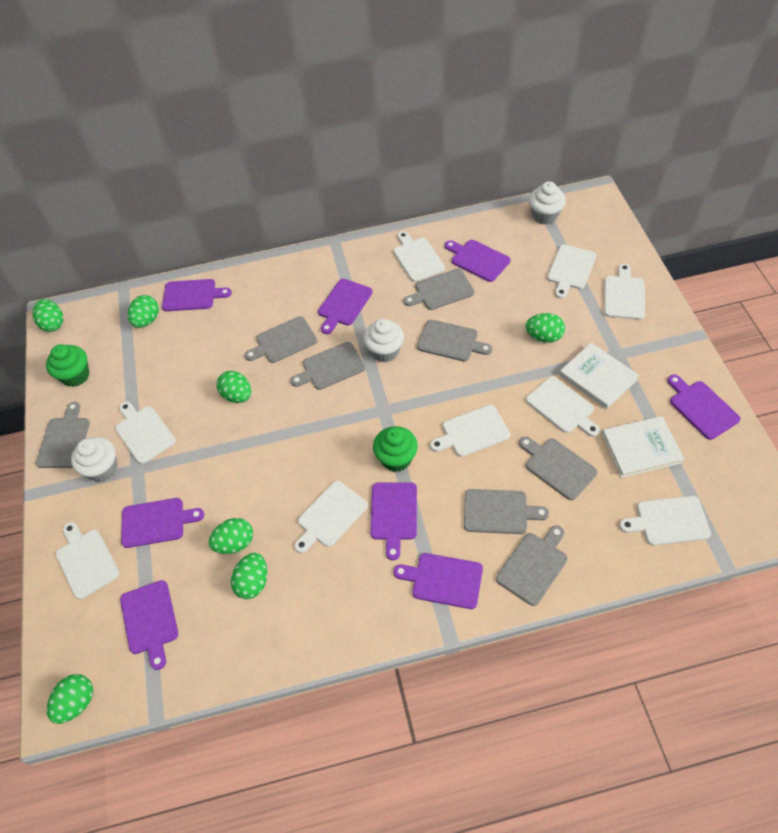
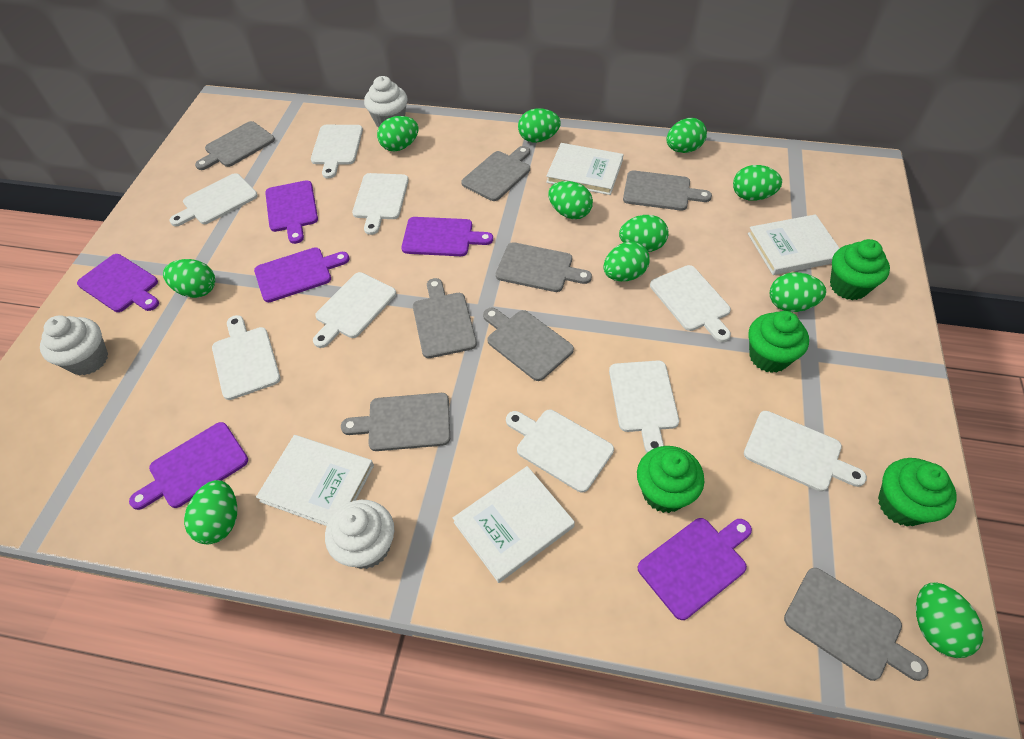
green cupcake: [46,344,89,387] [373,426,418,472] = 2 -> [637,446,705,513] [749,311,809,373] [830,239,890,300] [878,458,957,526] = 4
green egg: [33,299,63,332] [47,674,93,724] [128,295,159,328] [208,518,253,554] [216,371,251,403] [231,553,267,599] [526,313,565,343] = 7 -> [163,259,215,298] [184,480,237,544] [377,116,419,152] [518,108,561,143] [548,181,593,219] [603,241,650,281] [619,215,669,252] [666,118,707,153] [733,165,782,201] [770,272,826,312] [916,582,983,658] = 11
purple cutting board: [120,580,178,670] [121,498,204,548] [162,279,232,311] [318,279,373,334] [370,482,417,560] [394,553,483,609] [445,240,510,282] [667,375,740,440] = 8 -> [77,254,159,312] [129,422,248,510] [254,247,350,302] [265,180,318,244] [401,217,493,256] [638,518,752,620] = 6
white book: [559,343,639,409] [602,416,684,478] = 2 -> [256,435,374,526] [453,466,575,583] [546,143,624,195] [748,214,840,275] = 4

